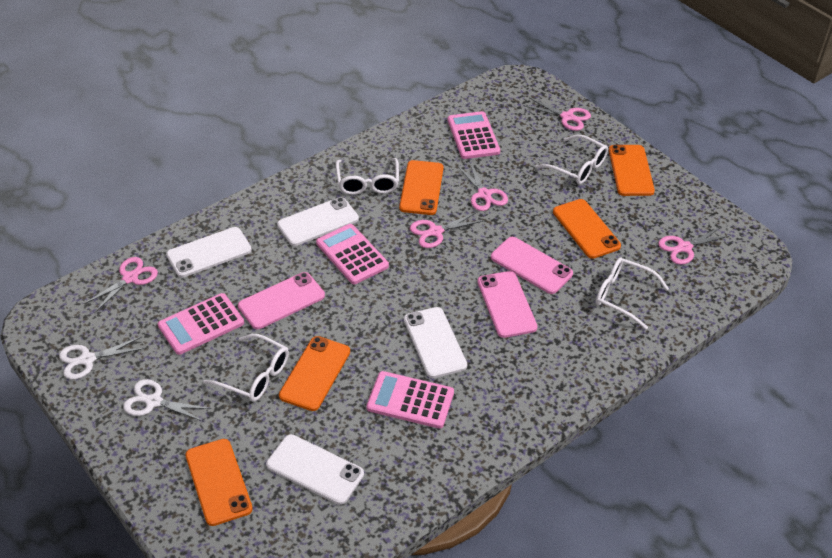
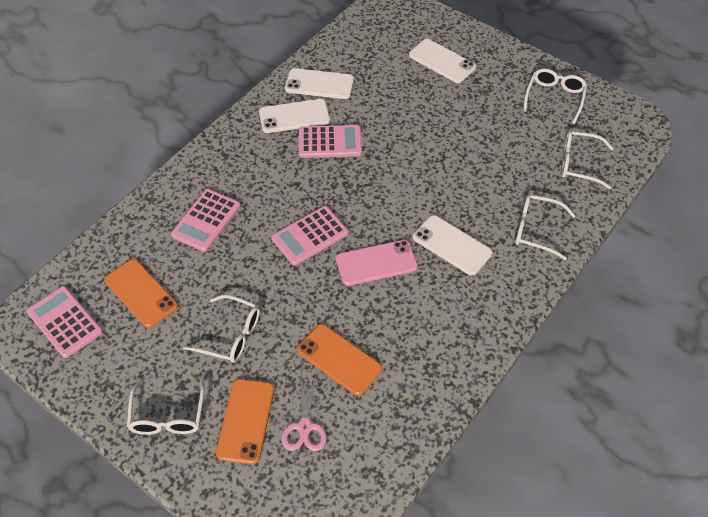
orange phone: [185,439,253,526] [279,336,350,411] [399,160,444,215] [553,199,621,259] [609,145,655,196] = 5 -> [104,259,178,328] [216,379,274,465] [297,324,382,396] = 3
pink phone: [238,272,325,329] [477,271,538,338] [491,237,573,294] = 3 -> [336,240,418,286] = 1
pink scissors: [84,257,158,312] [410,212,483,248] [458,162,508,211] [523,97,591,131] [658,226,731,265] = 5 -> [282,374,327,451] = 1
white glasses: [203,334,289,402] [336,158,399,195] [536,135,608,184] [596,257,669,330] = 4 -> [127,378,205,435] [183,295,260,363] [515,194,576,260] [523,69,587,124] [561,131,614,189] = 5
white scissors: [59,337,146,379] [123,379,212,422] = 2 -> none = 0

